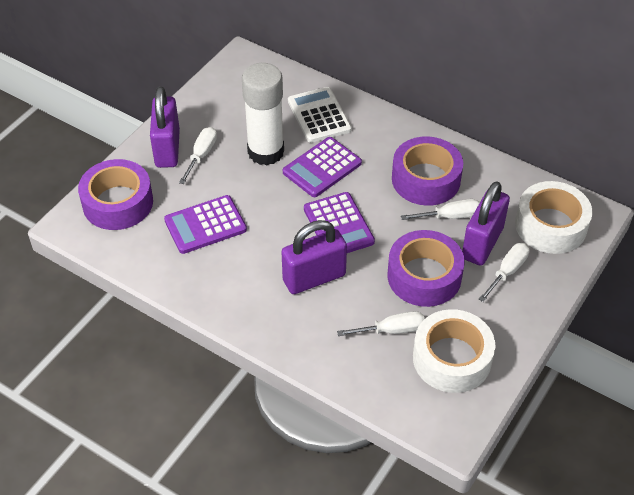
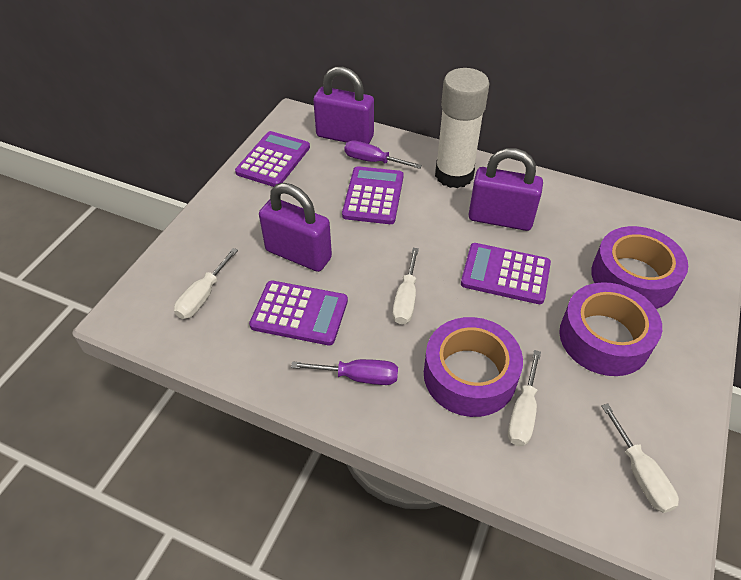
purple calculator: [164,195,247,254] [283,137,362,197] [304,192,375,253] = 3 -> [235,131,310,187] [249,281,348,345] [342,166,404,224] [461,243,551,304] = 4
purple screwdriver: none = 0 -> [291,359,398,385] [345,140,422,169] = 2
white calculator: [288,87,352,143] = 1 -> none = 0
white tape: [413,309,495,393] [515,181,592,254] = 2 -> none = 0

